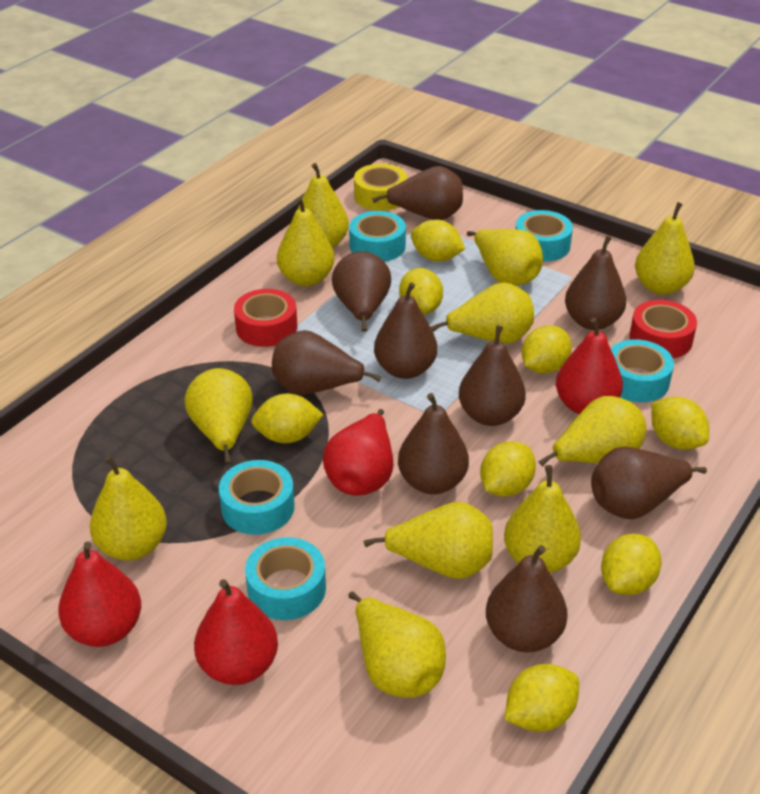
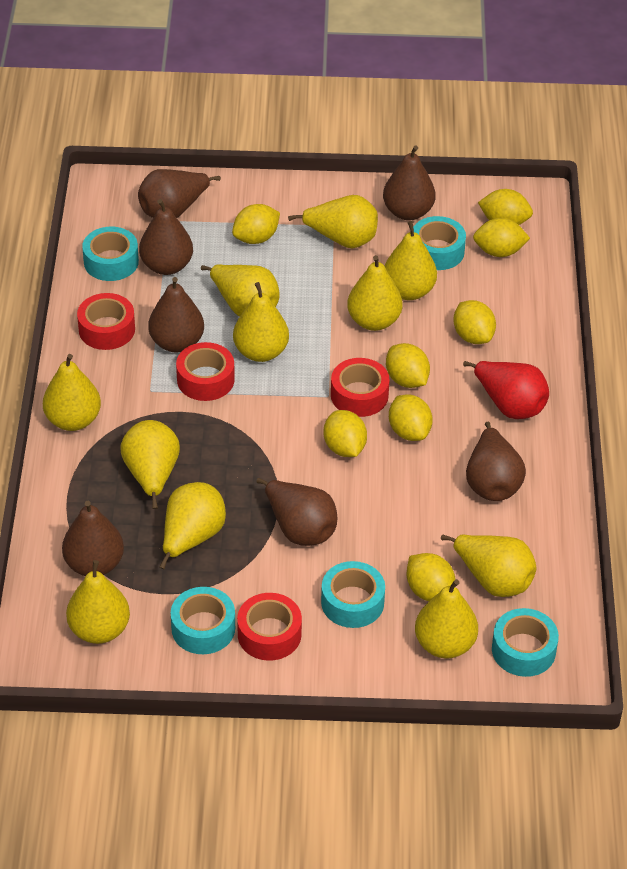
brown pear: [272,330,381,395] [332,251,391,332] [372,166,463,220] [374,282,437,379] [398,393,469,494] [459,325,526,426] [486,545,568,652] [565,235,626,330] [591,447,707,519] = 9 -> [62,501,124,576] [138,169,221,218] [139,199,193,275] [148,277,204,352] [256,478,338,546] [383,145,435,220] [466,422,526,501] = 7
red pear: [58,541,141,647] [194,579,278,685] [323,409,393,496] [556,318,623,414] = 4 -> [463,361,549,419] = 1
red tape: [234,289,297,347] [629,300,697,358] = 2 -> [77,293,135,350] [176,342,235,401] [237,593,302,661] [331,358,390,417] = 4
yellow tape: [354,164,407,211] = 1 -> none = 0

